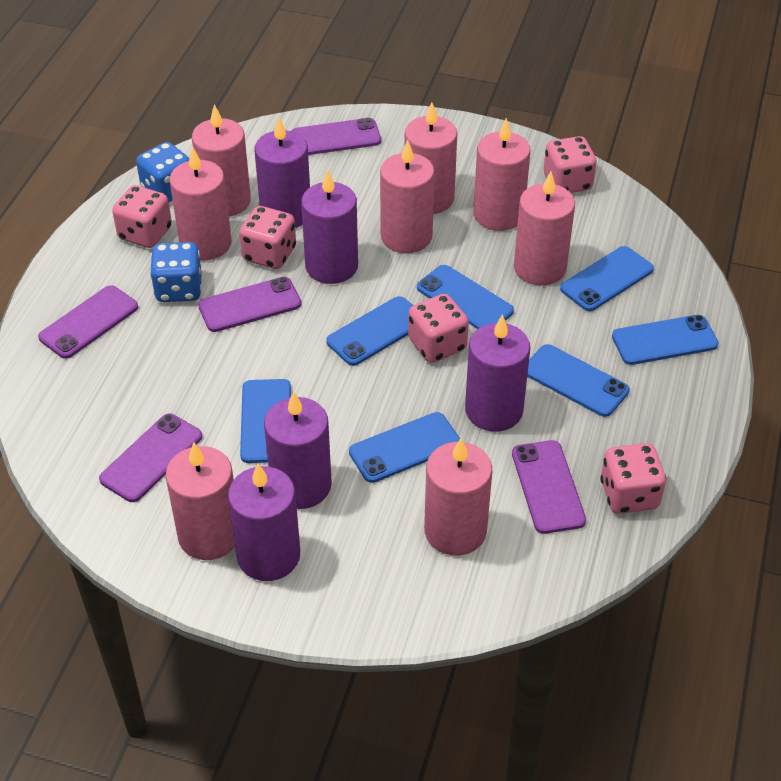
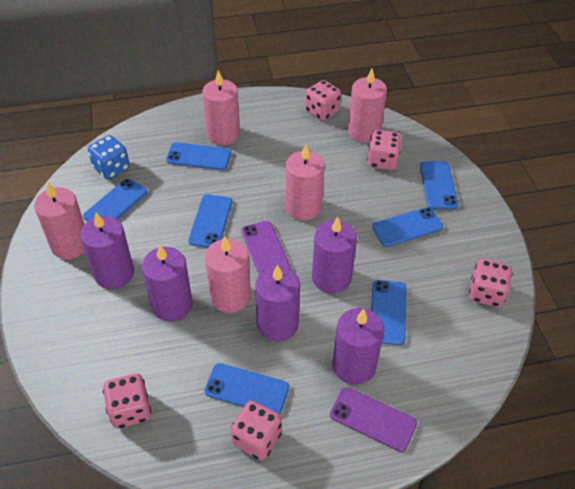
blue dice: [136,142,189,202] [150,242,202,302] = 2 -> [88,135,130,179] = 1
pink candle: [165,442,235,560] [169,146,232,261] [192,104,251,217] [380,140,435,253] [404,102,457,214] [424,438,492,556] [473,118,531,231] [514,171,575,285] = 8 -> [34,182,85,259] [202,70,240,145] [205,236,251,313] [285,144,325,221] [348,68,387,143] = 5
purple phone: [38,285,138,359] [99,413,202,502] [198,277,301,332] [292,118,381,155] [512,440,586,534] = 5 -> [241,221,291,274] [330,387,417,452] = 2

